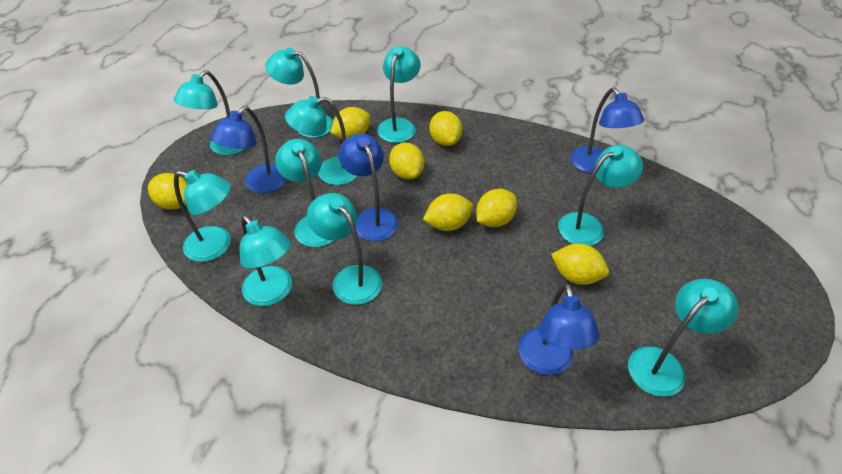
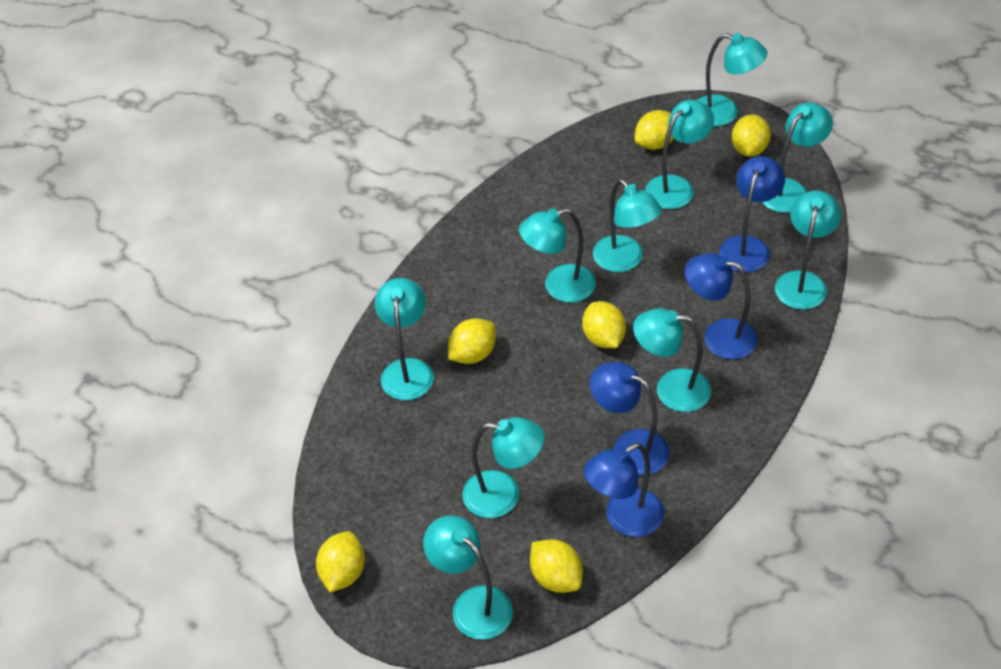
yellow lemon: [148,173,188,210] [331,107,370,139] [389,142,424,180] [423,193,473,231] [429,111,462,146] [476,189,517,227] [551,244,609,285] = 7 -> [316,531,365,593] [448,319,496,364] [530,539,583,593] [582,301,626,348] [635,110,674,150] [732,115,771,157] = 6

